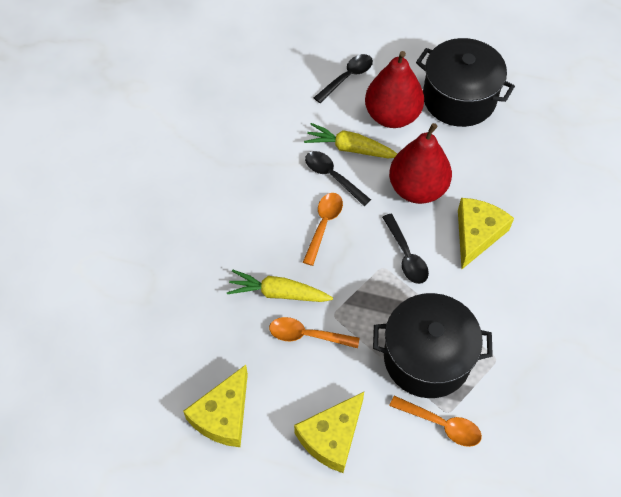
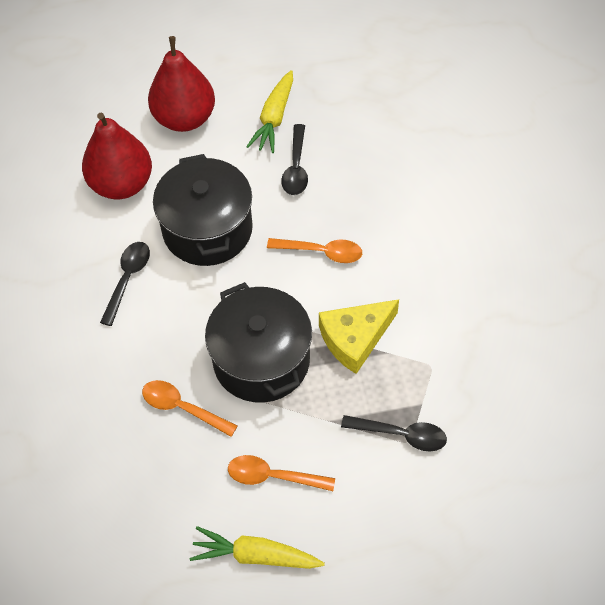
yellow cheese: [183,365,248,447] [294,392,364,473] [458,198,514,269] = 3 -> [319,299,399,374] = 1

